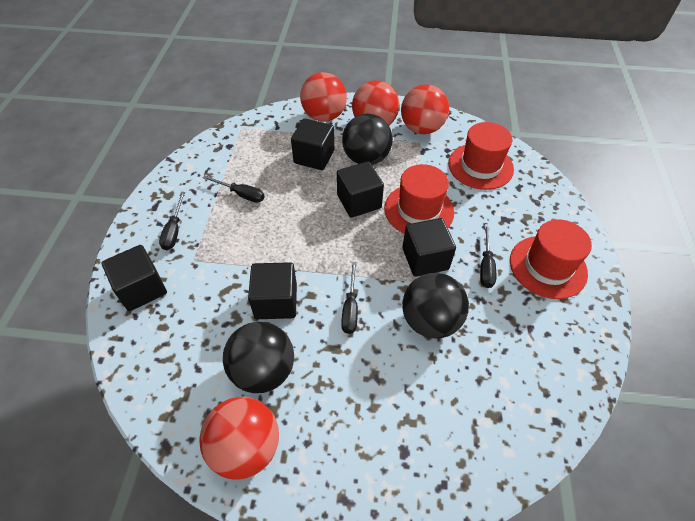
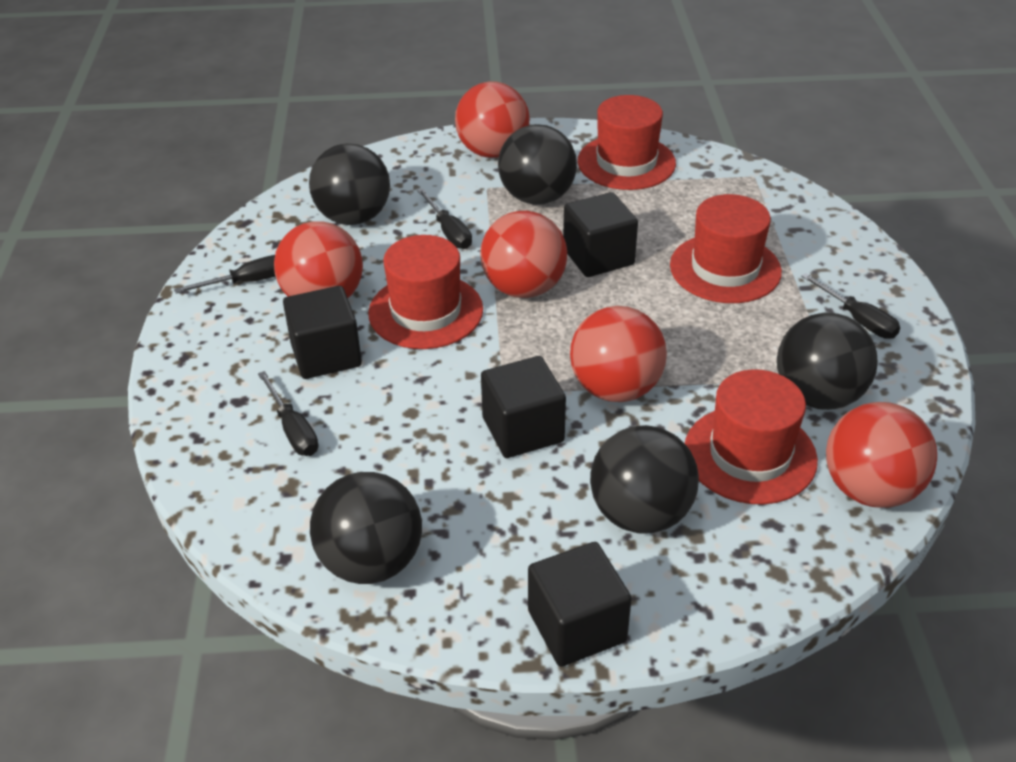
black ball: [223,322,294,393] [342,114,393,165] [402,273,469,339] = 3 -> [309,143,390,225] [310,472,422,584] [498,124,577,205] [590,425,699,534] [777,312,878,410] = 5
black cube: [102,245,167,311] [248,262,297,319] [291,119,334,170] [337,161,384,218] [402,218,456,277] = 5 -> [283,286,362,379] [481,356,566,458] [528,542,632,667] [563,192,638,277] = 4
red ball: [199,397,279,479] [300,72,347,122] [352,81,399,125] [401,84,449,134] = 4 -> [274,221,363,298] [455,81,530,158] [480,211,567,298] [570,306,667,402] [826,402,937,508] = 5
red hat: [384,164,454,234] [448,122,514,190] [510,219,592,299] = 3 -> [368,235,483,349] [578,95,676,190] [670,194,782,303] [685,369,818,504] = 4

